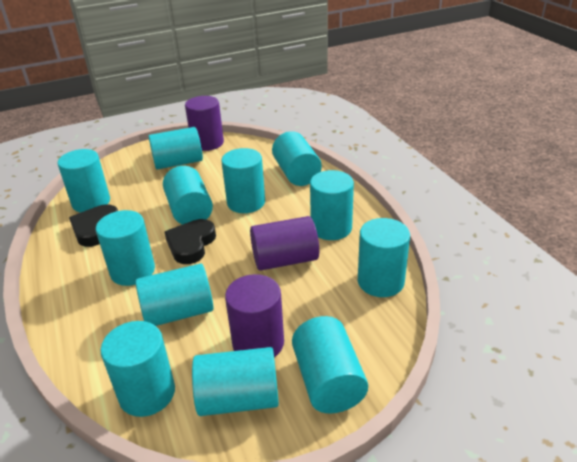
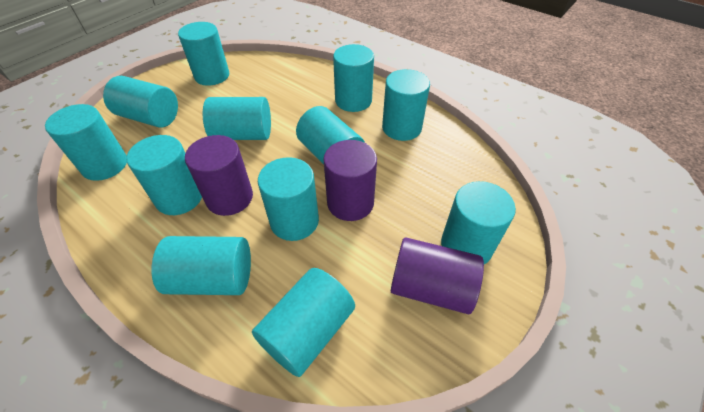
black heart: [69,204,118,247] [165,219,216,264] = 2 -> none = 0

